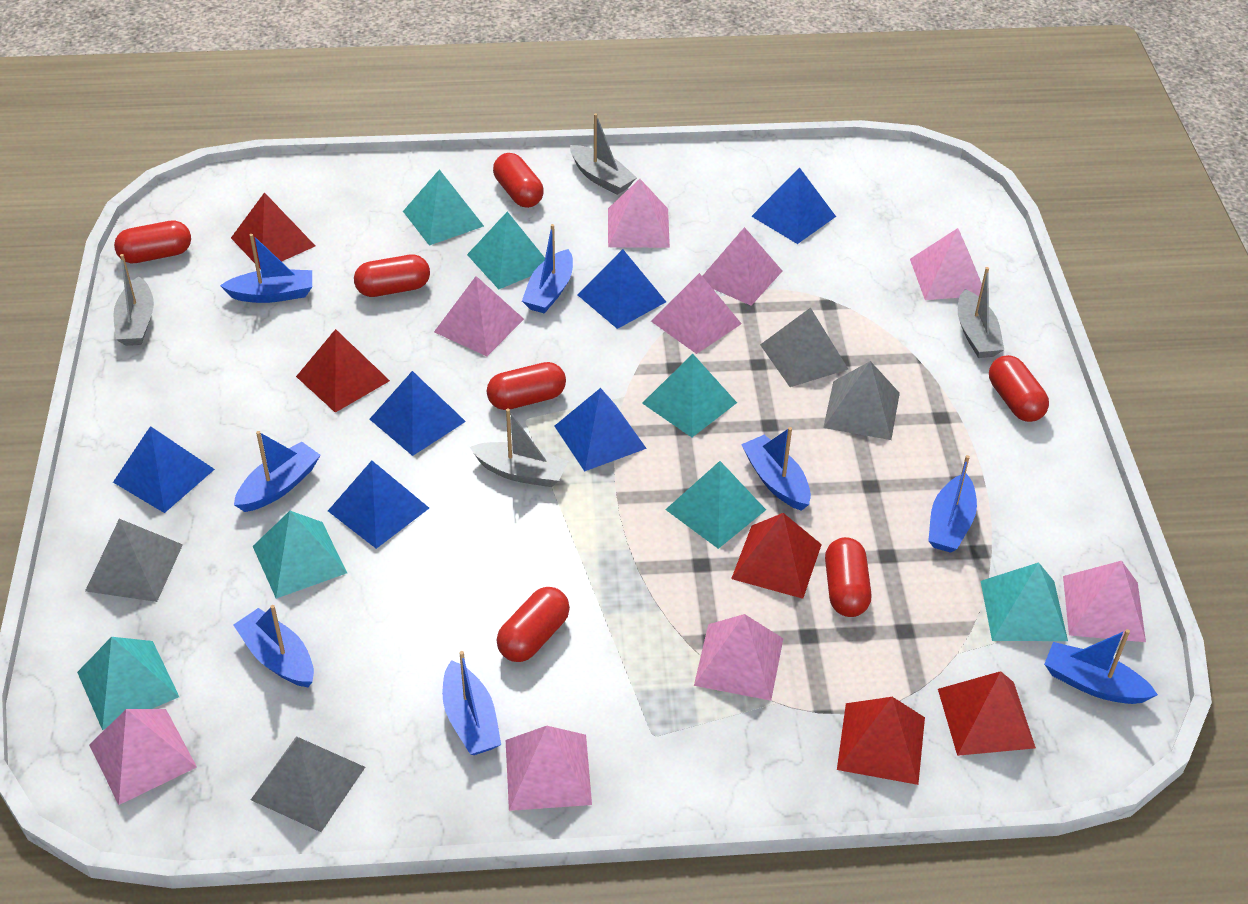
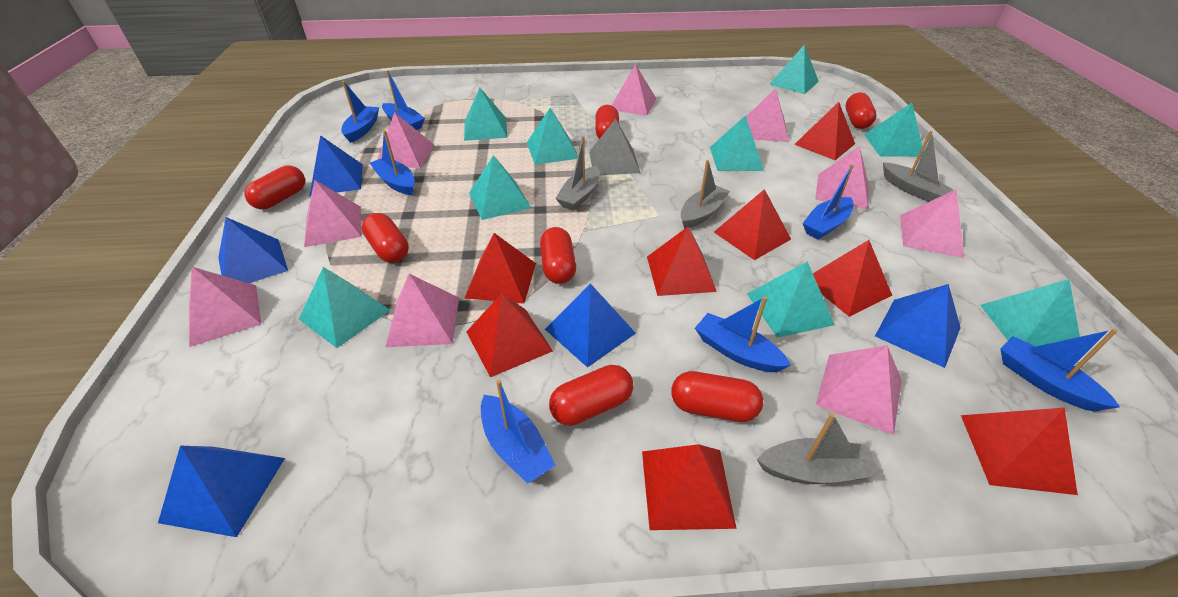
blue boat: [220,234,312,303] [233,605,314,687] [234,431,320,512] [442,651,501,755] [522,224,573,314] [741,427,811,511] [928,455,977,553] [1044,629,1158,704] = 8 -> [341,81,379,143] [370,130,415,195] [382,70,425,130] [481,380,556,484] [695,296,791,372] [803,164,854,239] [1000,329,1120,412] = 7
blue pyramid: [113,426,215,513] [328,461,429,549] [369,371,466,456] [554,388,647,471] [578,249,666,329] [751,167,836,244] = 6 -> [158,446,285,537] [218,217,288,283] [309,135,363,196] [545,283,636,368] [875,284,961,368] = 5
grey pyramid: [85,519,183,602] [251,737,365,832] [760,307,848,387] [823,361,900,440] = 4 -> [589,119,640,175] = 1
red pyramid: [231,192,315,270] [296,329,390,413] [731,513,822,599] [837,697,925,785] [938,671,1036,756] = 5 -> [465,233,536,304] [466,293,553,377] [642,444,737,530] [647,227,717,296] [714,189,791,260] [794,102,855,160] [813,240,892,317] [961,408,1078,495] = 8
turquoise pyramid: [77,637,179,730] [253,511,347,599] [403,169,484,246] [467,212,545,289] [642,354,737,437] [665,461,766,549] [981,562,1068,641] = 7 -> [299,267,390,348] [464,88,508,141] [469,155,531,220] [527,108,578,165] [710,115,764,171] [747,261,835,338] [769,44,819,94] [864,103,924,157] [980,279,1080,346] = 9

